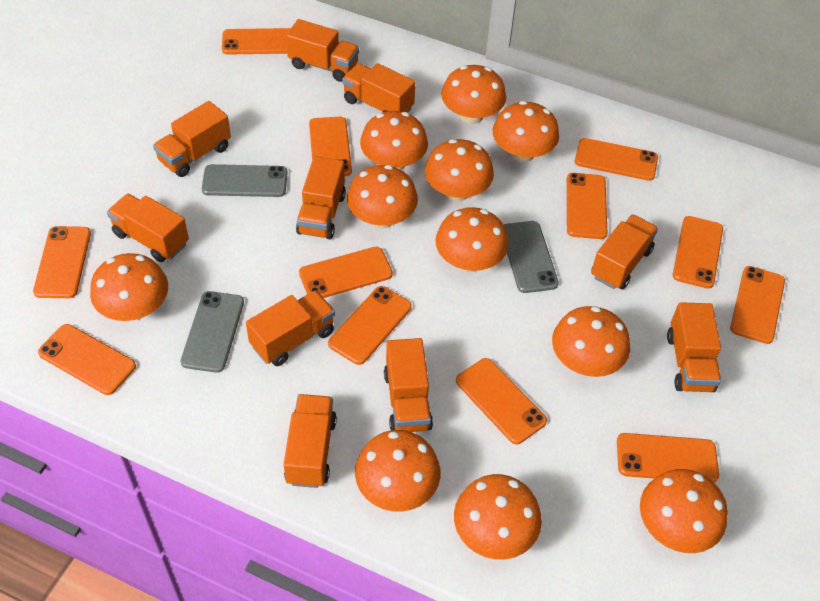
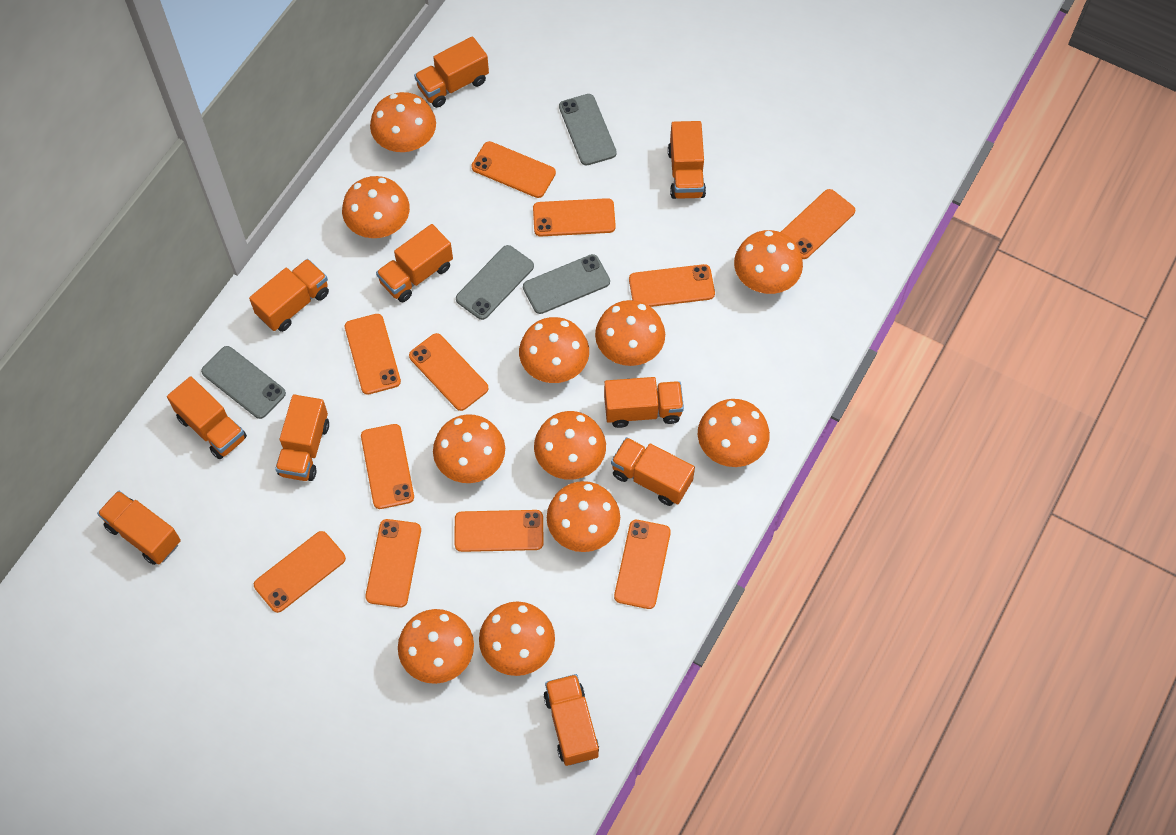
grey phone: [180,291,244,373] [202,164,288,197] [503,221,559,293] = 3 -> [201,346,286,419] [456,245,534,320] [523,254,610,314] [559,94,617,166] = 4
orange phone: [33,226,91,298] [38,324,136,395] [222,28,291,55] [299,247,393,298] [309,117,352,176] [328,286,412,365] [456,358,547,444] [567,173,607,239] [575,138,658,181] [617,433,719,482] [673,216,723,289] [730,266,785,344] = 12 -> [254,531,346,613] [345,314,401,395] [361,424,414,509] [365,519,421,608] [409,333,489,411] [454,510,544,552] [471,141,556,198] [533,198,616,236] [614,520,671,609] [629,264,715,307] [781,189,855,259] = 11

